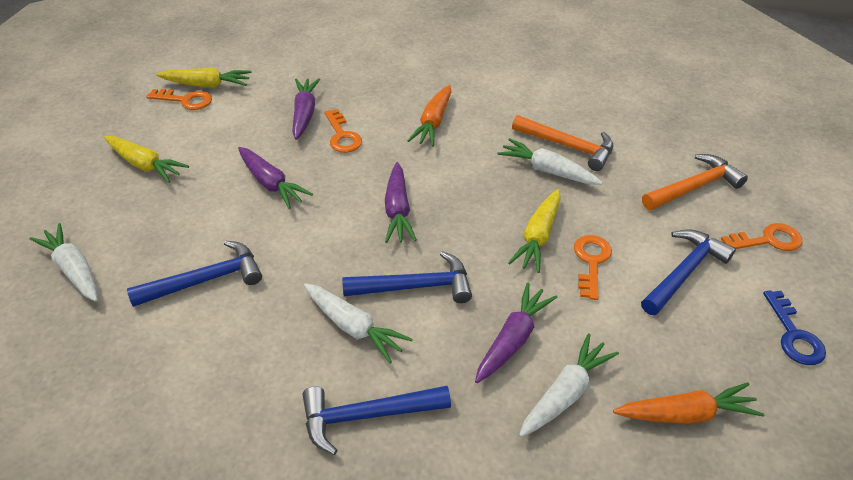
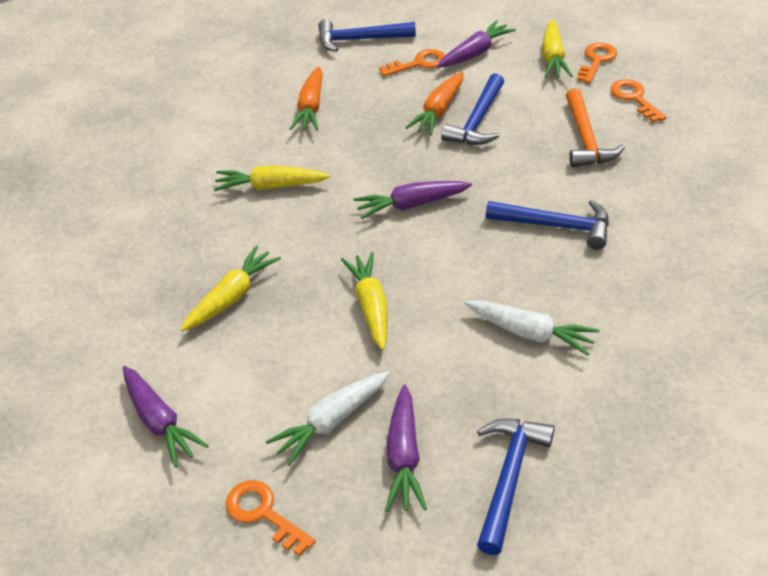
blue key: [763,290,826,365] = 1 -> none = 0
orange hammer: [512,115,613,171] [642,154,748,210] = 2 -> [566,88,625,167] = 1
white carrot: [30,223,98,302] [304,283,413,363] [498,138,603,185] [519,333,619,437] = 4 -> [265,371,390,466] [465,300,599,356] = 2
yellow carrot: [104,136,189,183] [156,68,252,87] [508,189,561,273] = 3 -> [181,246,281,331] [214,165,330,191] [341,252,388,350] [542,19,572,78] = 4

